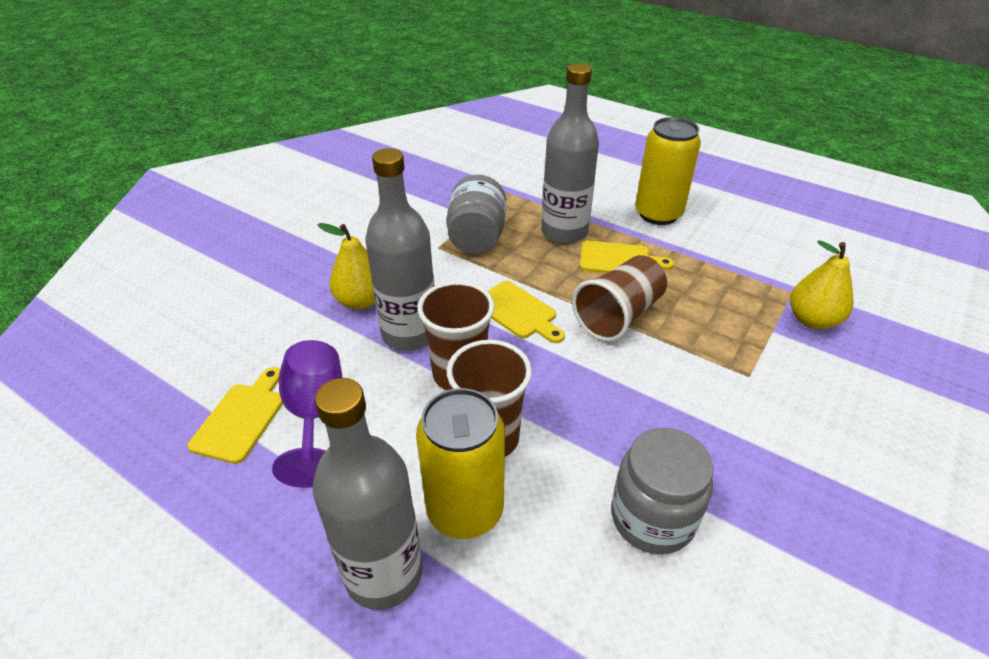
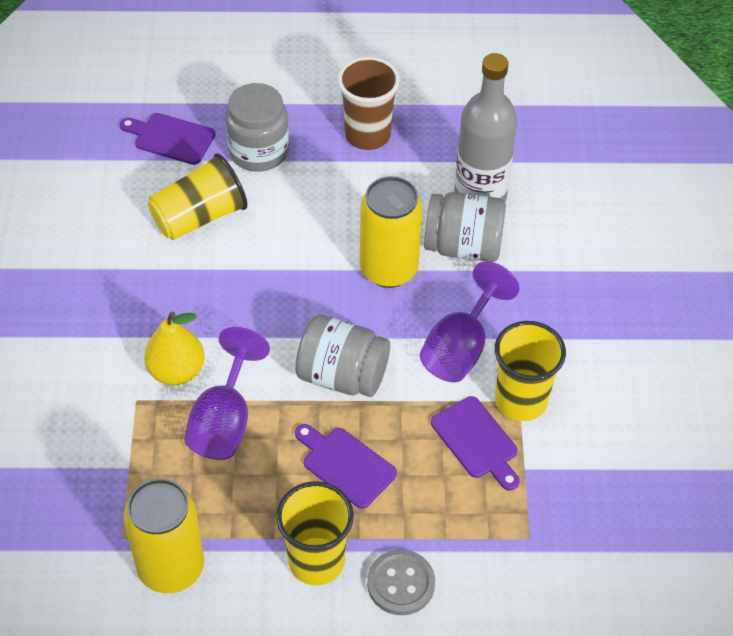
brown cup: [418,281,494,390] [447,340,532,457] [572,255,667,342] = 3 -> [338,56,400,150] = 1
grey bottle: [313,378,423,610] [366,148,435,351] [541,63,599,244] = 3 -> [454,53,517,202] = 1
grey button: none = 0 -> [367,549,435,615] = 1
grey jar: [446,175,506,254] [611,428,713,554] = 2 -> [225,83,289,171] [295,315,390,397] [424,192,506,262] = 3
purple cutting board: none = 0 -> [120,113,215,165] [295,424,397,509] [431,396,519,491] = 3
purple goblet: [272,340,342,488] = 1 -> [184,327,270,460] [420,261,520,382] = 2
yellow cup: none = 0 -> [148,153,248,240] [276,481,354,585] [495,321,566,421] = 3
yellow cutting board: [188,367,283,464] [488,281,565,343] [580,240,674,273] = 3 -> none = 0
yellow pear: [317,223,375,310] [790,240,853,329] = 2 -> [144,312,205,385] = 1

